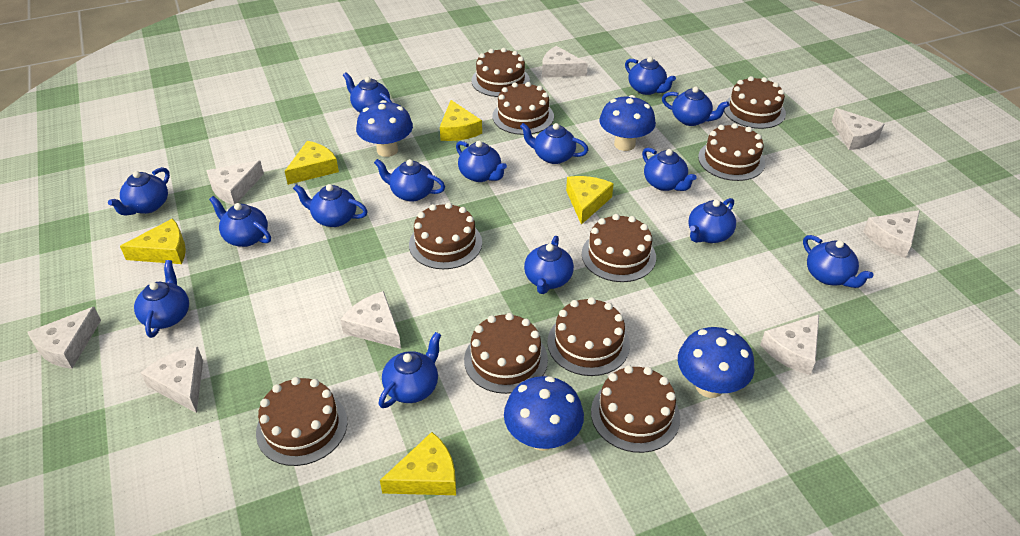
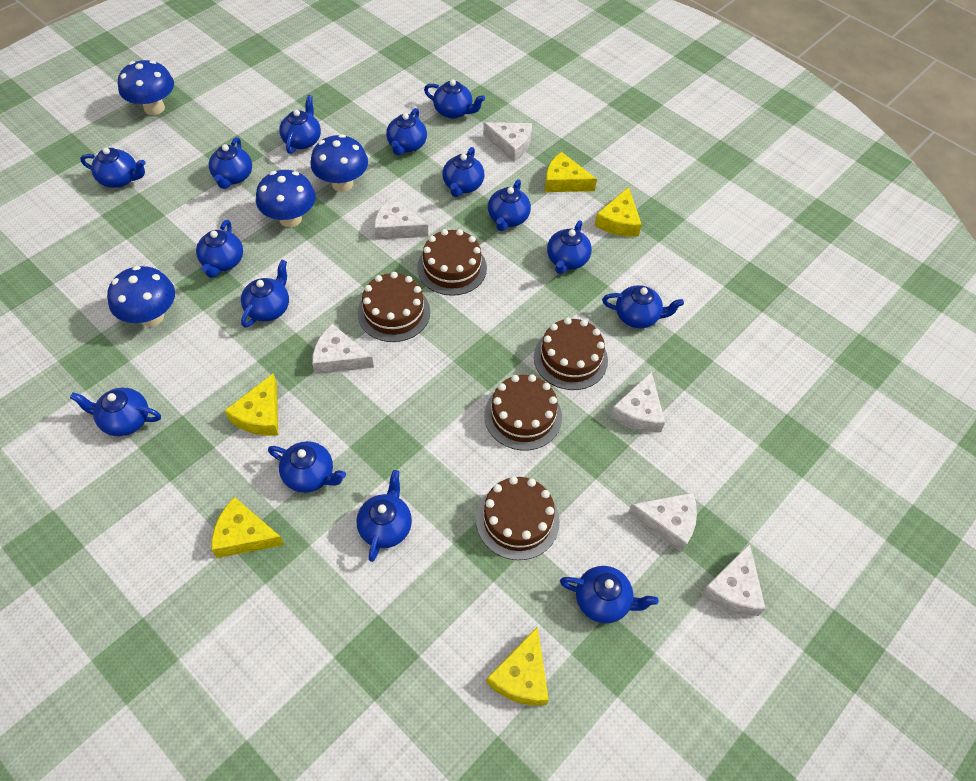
brown cake: [256,377,347,466] [409,202,482,269] [464,313,548,394] [471,48,530,97] [492,82,554,135] [547,297,630,376] [582,214,656,282] [591,365,680,453] [698,123,765,181] [724,76,786,129] = 10 -> [358,272,430,342] [417,229,487,296] [476,476,560,560] [484,374,562,450] [534,318,608,390] = 5
white cheese: [27,307,101,369] [141,347,203,413] [206,160,264,205] [341,291,401,349] [542,46,588,78] [760,315,819,375] [831,108,884,150] [863,210,920,258] = 8 -> [312,324,374,374] [374,196,428,240] [483,122,532,162] [610,371,665,432] [628,493,697,552] [701,543,766,616] = 6

